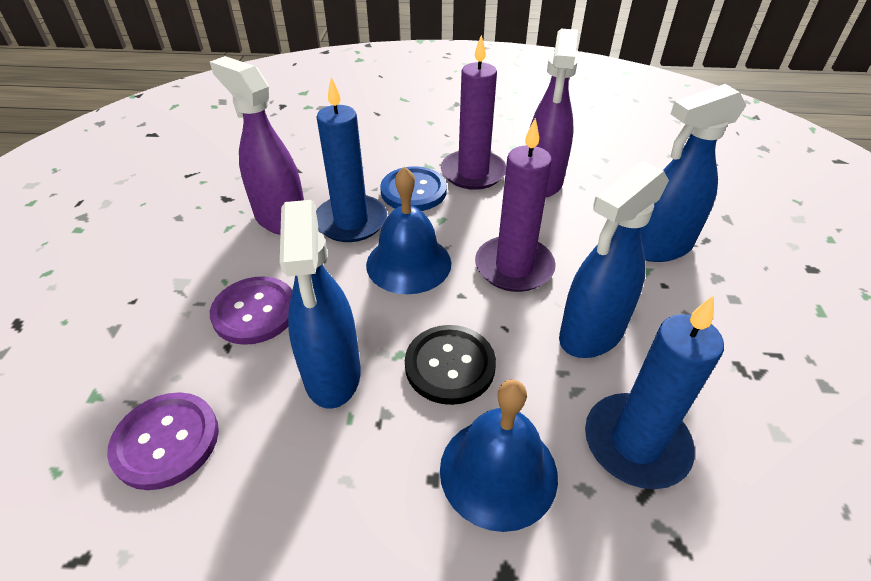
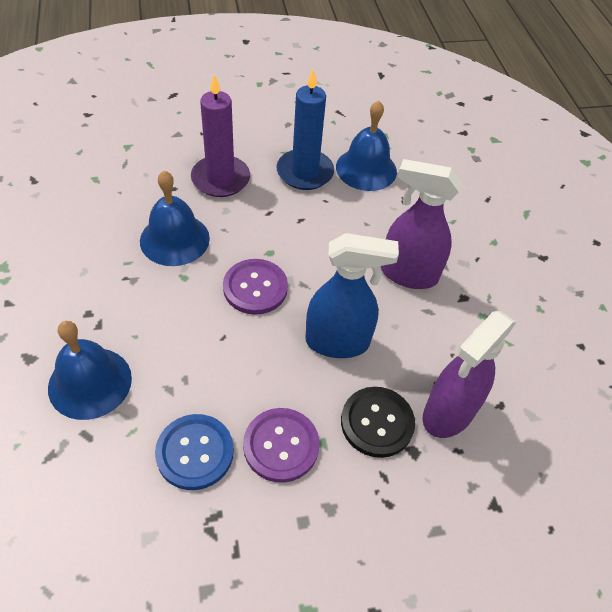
blue bell: [366,166,451,294] [440,379,558,532] = 2 -> [48,321,132,420] [140,171,210,266] [336,100,397,191] = 3
blue candle: [316,77,387,242] [585,295,724,489] = 2 -> [276,69,334,190] = 1
blue spray bottle: [280,200,361,409] [559,161,669,358] [640,84,746,262] = 3 -> [305,233,399,358] = 1
purple candle: [441,35,506,190] [475,118,556,292] = 2 -> [191,74,250,197] = 1

